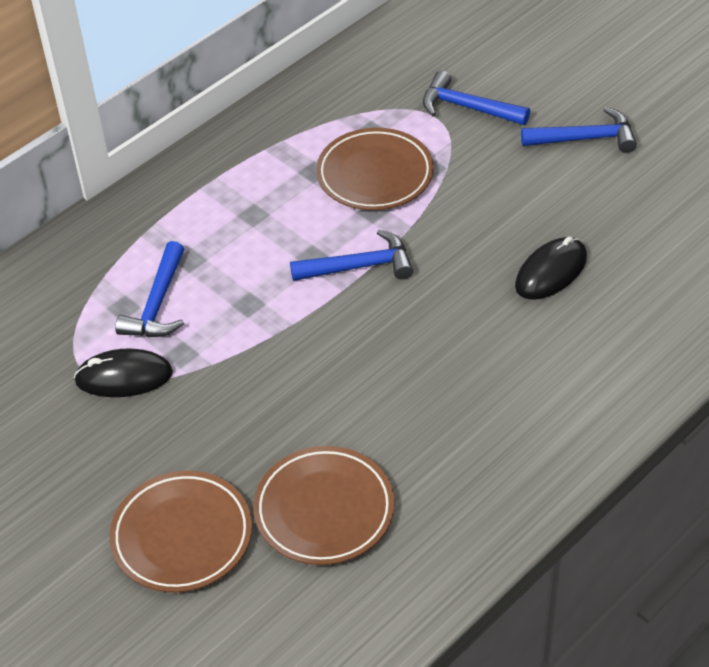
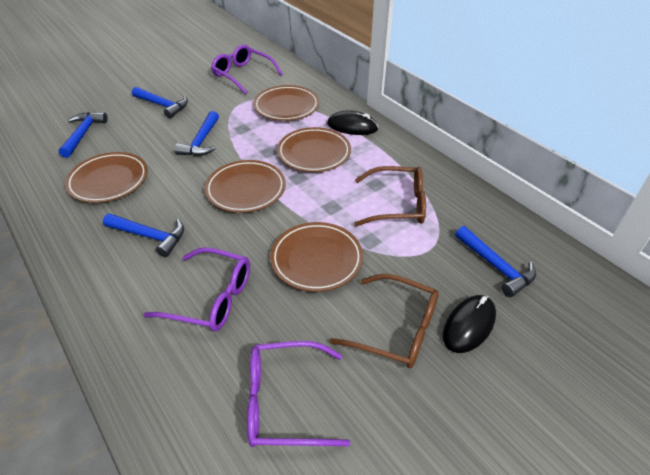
blue hammer: [115,241,184,337] [290,230,413,281] [423,71,530,125] [521,107,637,153] = 4 -> [59,112,108,158] [103,213,184,257] [132,87,188,118] [175,111,219,156] [455,226,536,297] = 5
brown glasses: none = 0 -> [329,274,439,368] [354,166,426,226] = 2
brown plate: [110,471,252,592] [253,446,394,565] [316,128,434,210] = 3 -> [65,152,148,203] [205,160,286,213] [253,85,319,121] [270,222,363,292] [277,127,351,172] = 5
purple glasses: none = 0 -> [143,247,250,331] [211,45,283,94] [247,341,350,447] = 3

